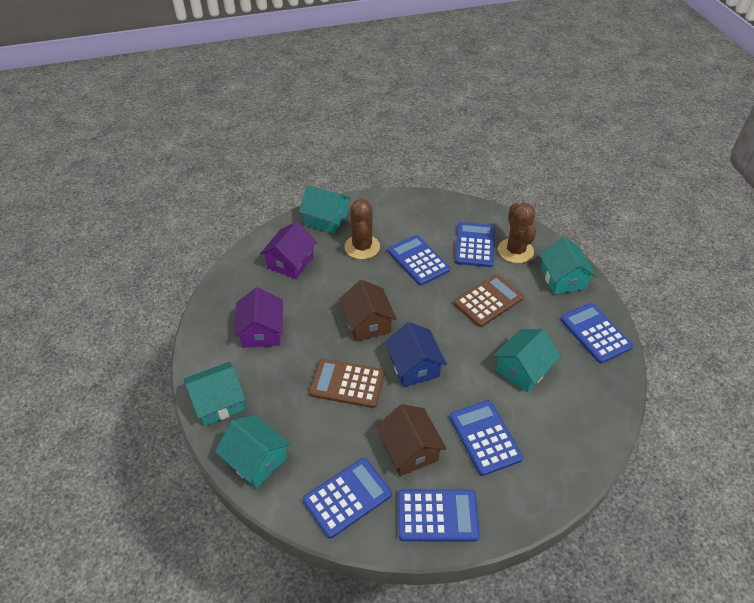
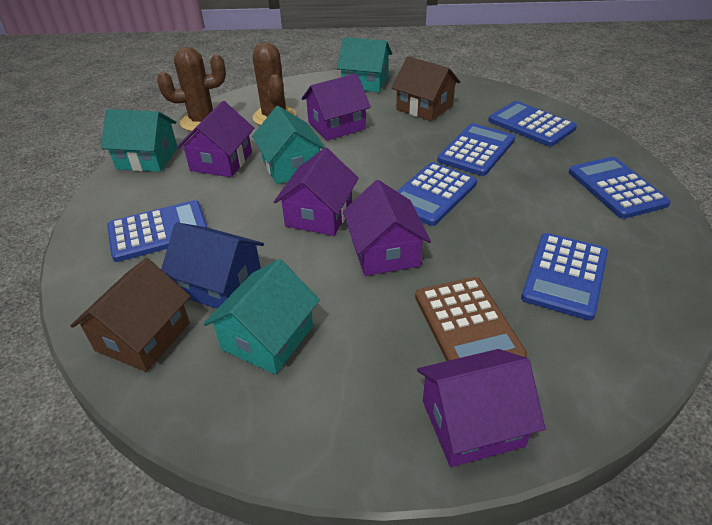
brown calculator: [309,359,385,408] [454,274,524,327] = 2 -> [415,277,527,361] = 1
purple house: [234,287,283,348] [260,221,317,279] = 2 -> [176,101,254,177] [274,148,359,236] [302,73,371,141] [343,180,431,276] [417,349,545,467] = 5
turquoise house: [184,362,246,426] [215,415,290,488] [299,185,351,233] [494,329,561,393] [540,236,596,294] = 5 -> [101,109,177,172] [203,259,320,374] [252,106,326,184] [337,37,392,92] = 4

